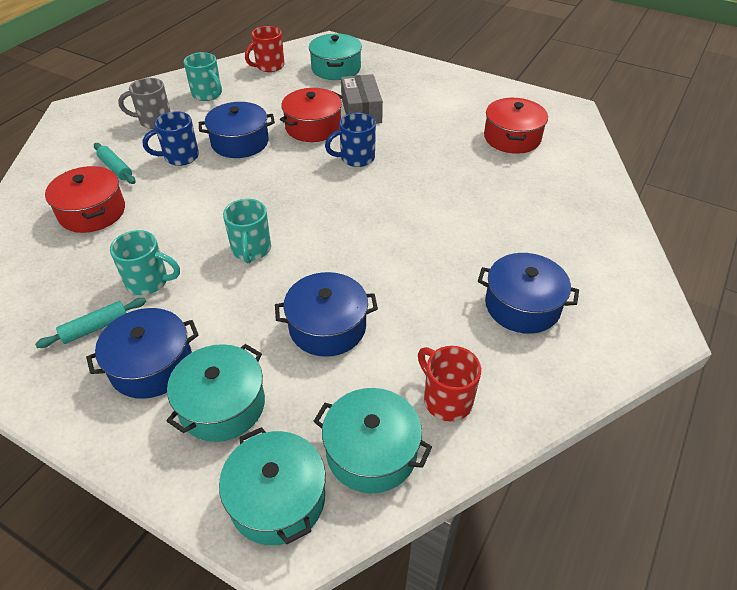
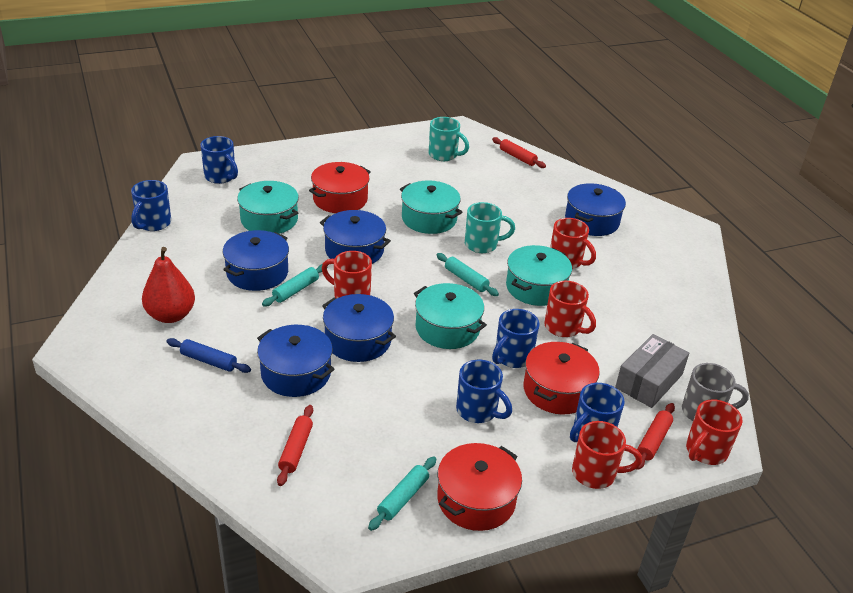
blue mug: [143,111,199,166] [325,113,376,167] = 2 -> [131,180,171,231] [200,136,238,184] [456,360,512,423] [492,309,540,368] [570,383,625,442] = 5
blue pot: [86,308,199,399] [199,102,275,158] [275,272,378,357] [478,253,579,334] = 4 -> [223,230,289,291] [257,325,335,397] [320,210,391,264] [322,294,396,362] [565,183,626,236] = 5
blue rolling pin: none = 0 -> [166,338,251,373] = 1
red mug: [245,26,285,72] [418,346,481,421] = 2 -> [322,251,372,299] [544,281,596,337] [550,218,596,269] [572,421,642,489] [686,399,743,465] = 5
red pear: none = 0 -> [142,247,195,323] = 1
red rolling pin: none = 0 -> [277,405,313,486] [492,137,546,168] [637,403,675,470] = 3
turquoise mug: [110,230,180,295] [184,52,222,101] [223,199,271,263] = 3 -> [429,117,469,161] [465,202,515,253] = 2
turquoise rolling pin: [35,298,146,348] [94,143,136,184] = 2 -> [262,264,328,307] [368,456,436,531] [436,253,499,296] = 3

